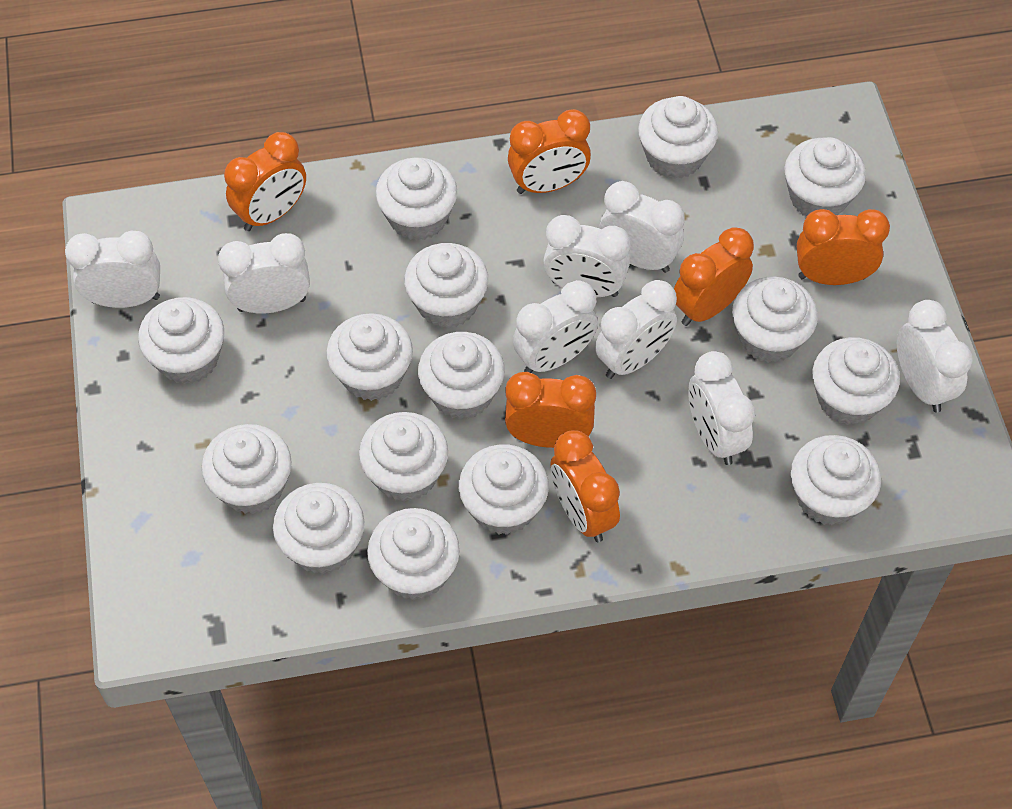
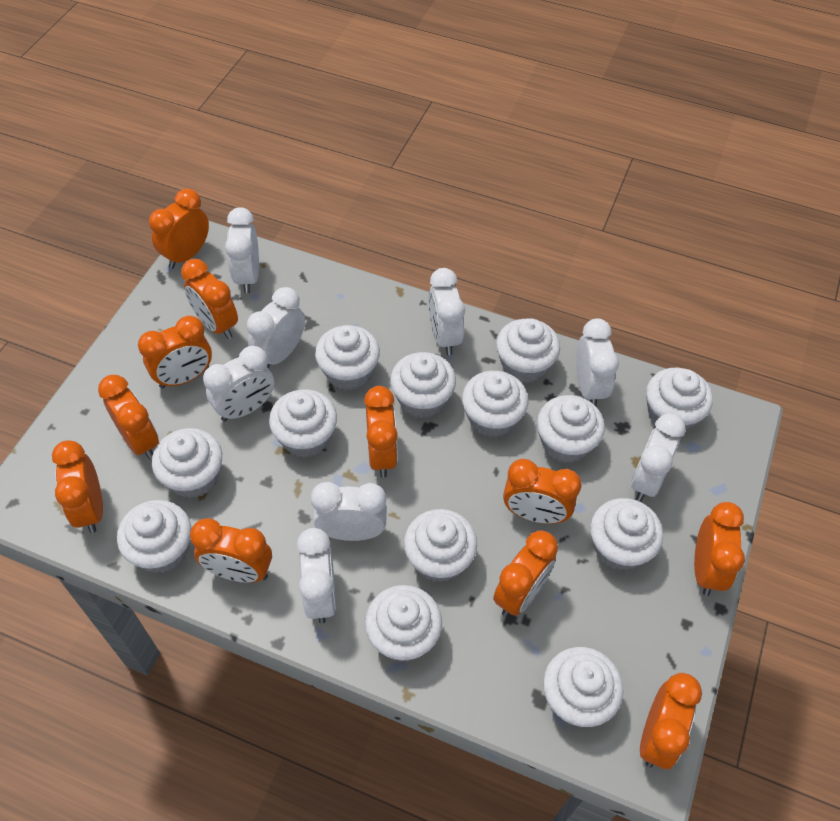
orange clock: [224,132,306,231] [505,372,596,448] [508,109,591,194] [551,430,620,542] [674,227,754,326] [797,209,890,285] = 6 -> [52,440,103,533] [98,375,159,460] [138,316,212,389] [149,189,209,269] [181,259,238,339] [190,518,272,583] [364,386,398,478] [493,530,558,617] [503,459,581,524] [640,673,702,769] [694,502,745,596] = 11
white cupcake: [138,297,224,384] [202,424,292,514] [273,483,364,574] [326,313,413,401] [359,412,448,502] [367,508,460,600] [376,157,457,241] [404,243,488,328] [418,332,505,419] [459,444,549,535] [638,96,718,179] [732,277,818,363] [784,137,866,216] [791,435,881,525] [812,337,900,425] = 15 -> [117,500,191,573] [152,428,222,498] [269,389,337,457] [315,325,380,391] [365,585,442,662] [390,352,456,419] [404,509,477,583] [462,371,529,437] [496,318,560,383] [537,395,605,463] [543,647,623,727] [590,498,663,571] [646,368,713,431] = 13

